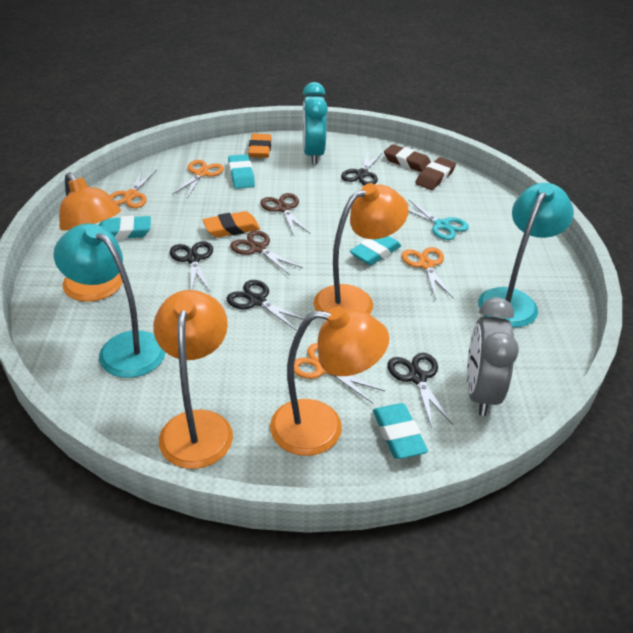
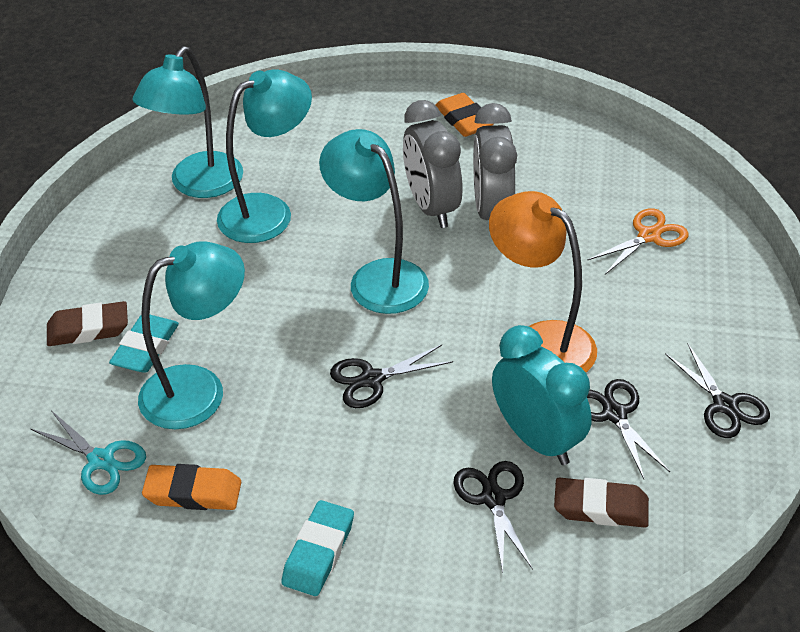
brown scissors: [230,230,303,275] [260,193,310,235] = 2 -> none = 0
grey clock: [467,297,519,416] = 1 -> [403,100,463,228] [473,103,517,220] = 2
orange lamp: [59,172,122,302] [153,290,233,469] [270,306,389,456] [314,183,409,320] = 4 -> [489,191,597,372] = 1
orange scissors: [109,169,157,208] [172,160,224,198] [294,343,385,403] [402,247,454,300] = 4 -> [587,208,689,275] = 1
turquoise eraser: [99,216,151,240] [228,154,255,189] [350,236,401,265] [373,403,428,459] = 4 -> [109,315,179,373] [281,500,354,596] = 2
turquoise lamp: [53,224,166,378] [478,183,574,327] = 2 -> [132,46,243,198] [138,241,245,430] [217,69,312,243] [319,129,429,314] = 4

